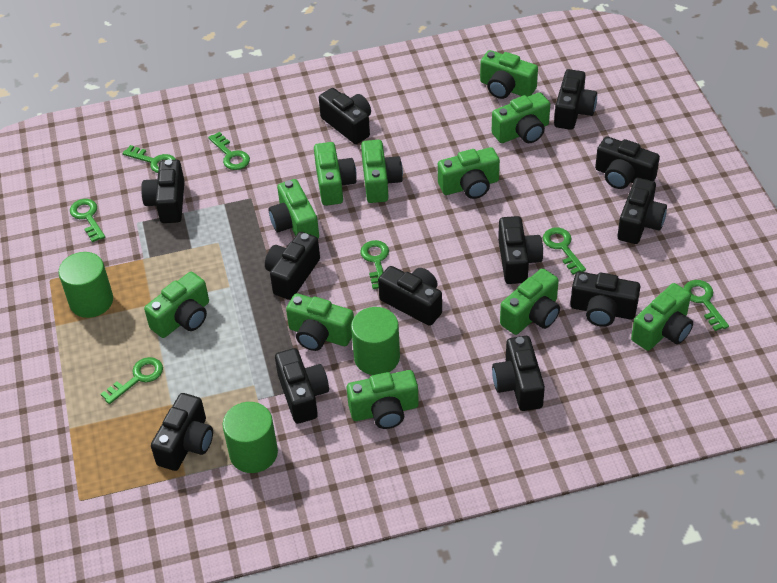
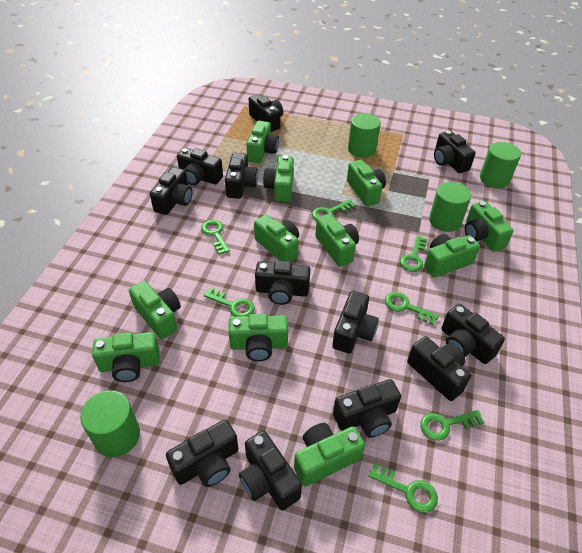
green cylinder: [58,252,113,318] [223,402,278,473] [351,307,400,375] = 3 -> [80,391,140,457] [348,113,381,158] [429,182,471,232] [480,142,521,188] = 4

